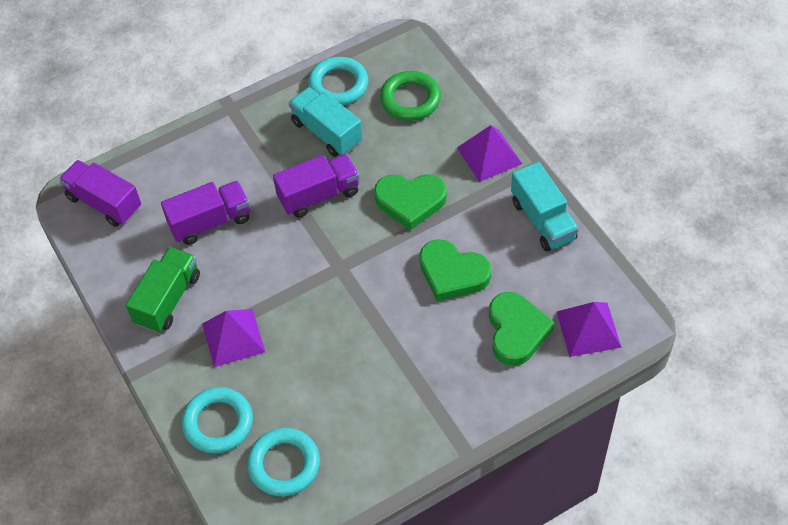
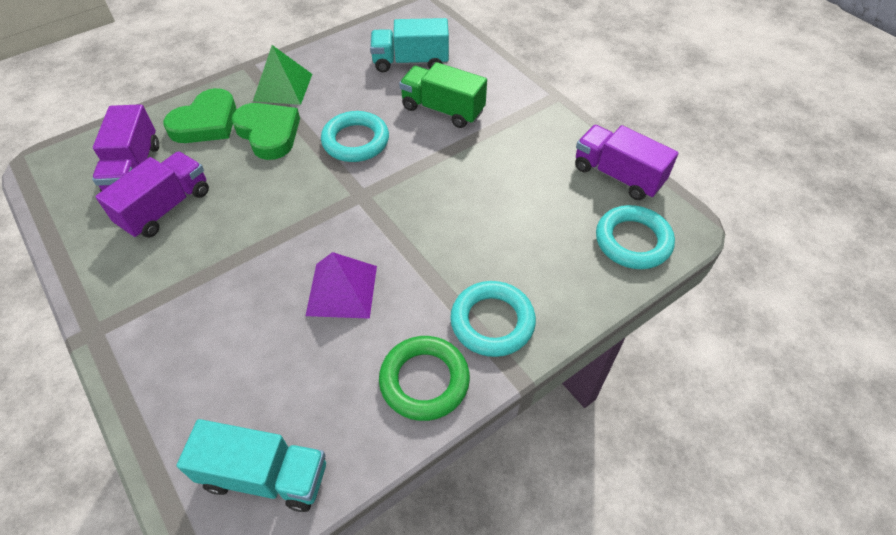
green heart: [374,174,447,230] [419,239,491,301] [489,292,554,366] = 3 -> [163,88,236,143] [232,103,300,160] = 2
green pyramid: none = 0 -> [253,45,312,105] = 1
purple pyramid: [202,309,265,367] [457,125,522,182] [557,302,622,357] = 3 -> [306,252,377,319] = 1

